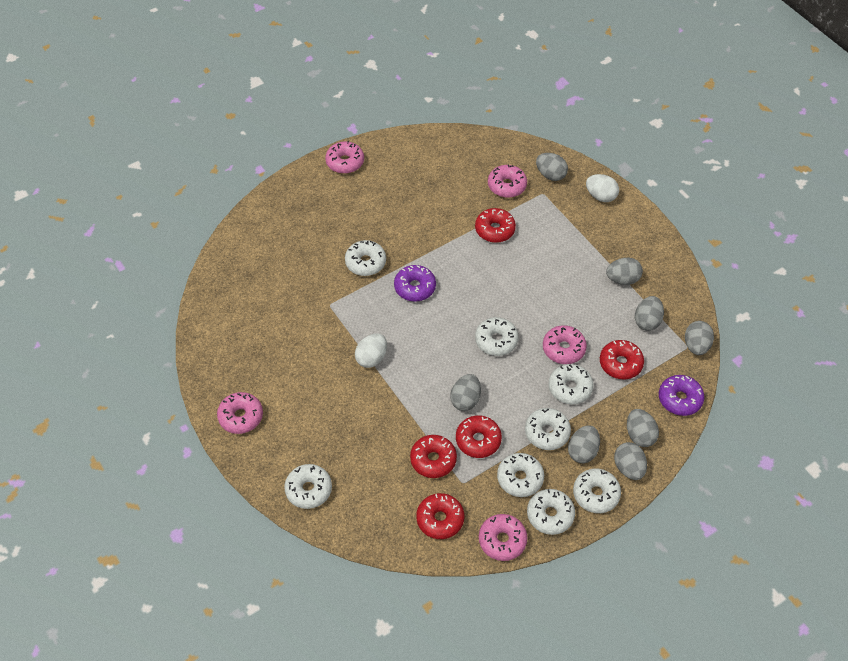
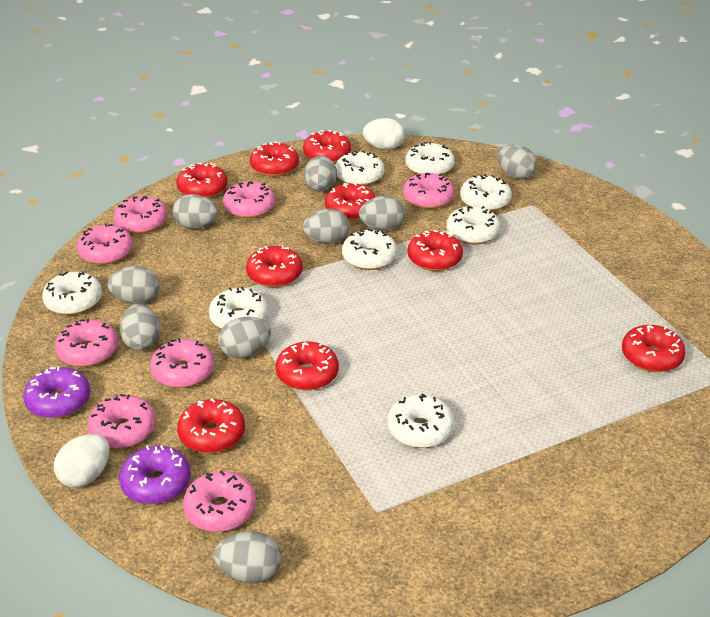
grey egg: [450,374,481,411] [536,153,568,181] [568,425,600,463] [606,258,643,285] [614,442,647,480] [627,409,659,447] [635,296,664,331] [685,321,714,355] = 8 -> [107,266,159,304] [120,304,160,351] [173,194,218,229] [214,531,282,583] [218,317,271,359] [303,208,349,244] [304,156,337,191] [359,196,405,231] [497,145,537,180] = 9
pink donut: [217,392,263,434] [325,141,364,174] [479,514,528,561] [488,164,527,198] [543,325,587,364] = 5 -> [55,319,118,367] [76,224,133,265] [87,394,156,449] [113,196,167,234] [150,338,214,388] [183,470,256,532] [223,181,275,218] [403,173,454,209] = 8
red donut: [410,435,457,478] [416,493,464,539] [456,415,502,458] [475,208,516,243] [600,340,644,379] = 5 -> [176,163,227,198] [177,398,245,453] [246,246,303,287] [250,141,299,177] [276,341,339,391] [303,130,351,163] [325,183,376,221] [407,230,463,271] [622,325,686,372] = 9

